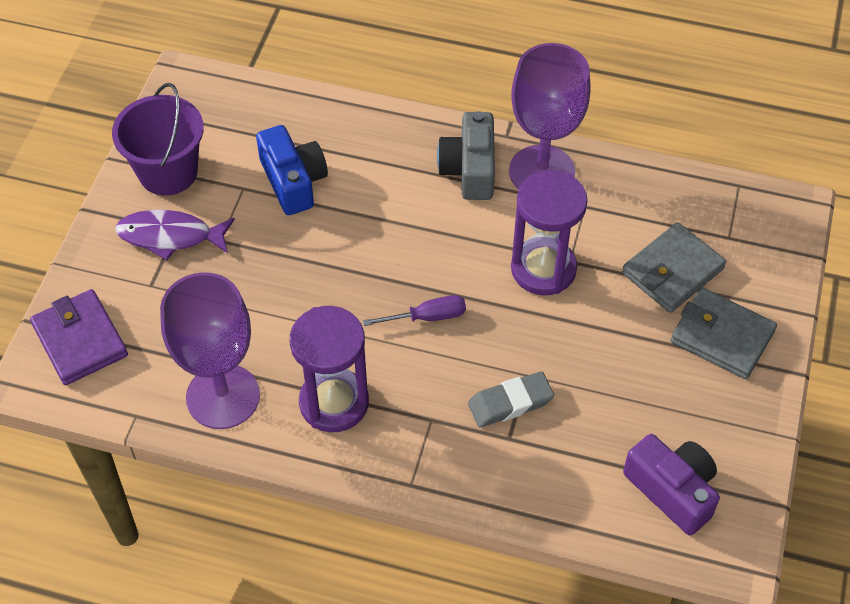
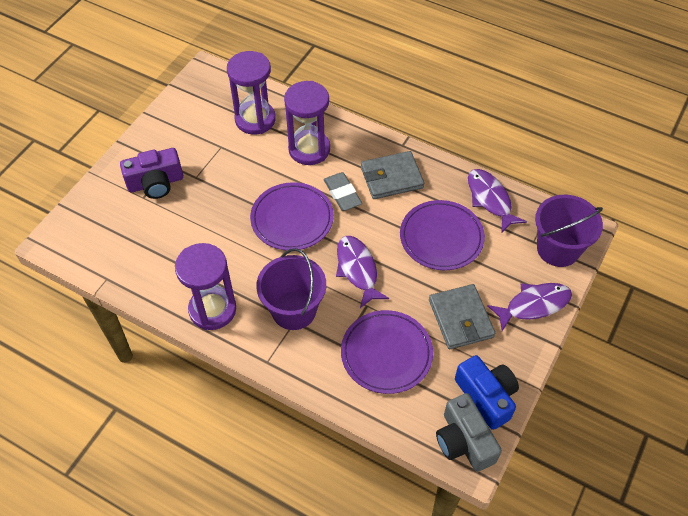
purple bucket: [112,83,204,196] = 1 -> [256,248,326,330] [535,195,603,267] = 2
purple fish: [115,210,235,260] = 1 -> [336,236,389,308] [468,169,527,232] [487,283,572,331] = 3
purple goblet: [160,272,260,429] [509,43,591,189] = 2 -> none = 0
purple hourglass: [290,306,369,432] [511,170,588,295] = 2 -> [175,243,236,330] [227,51,276,135] [284,81,330,165] = 3
purple plate: none = 0 -> [250,182,334,250] [341,310,433,394] [400,200,485,270] = 3
purple screwdriver: [363,295,466,326] = 1 -> none = 0
purple wallet: [30,289,128,385] = 1 -> none = 0

